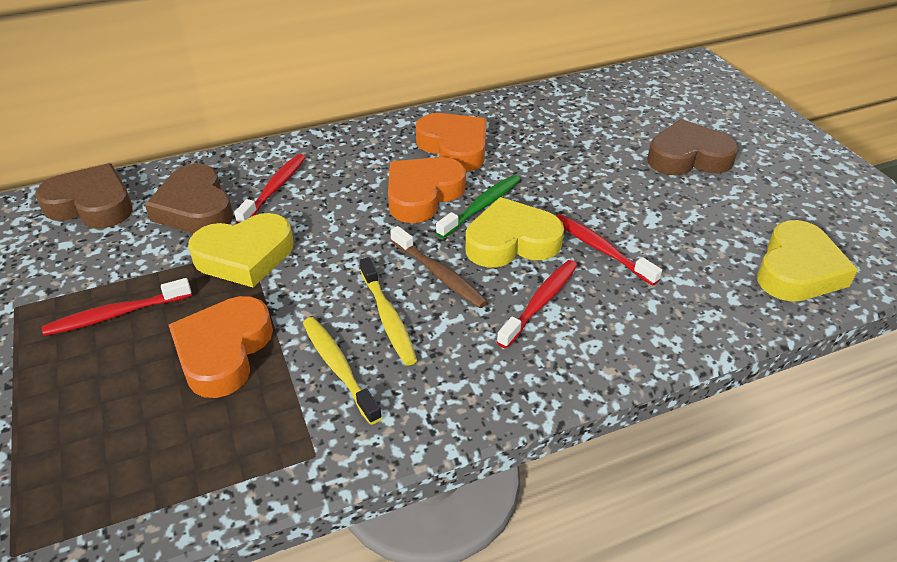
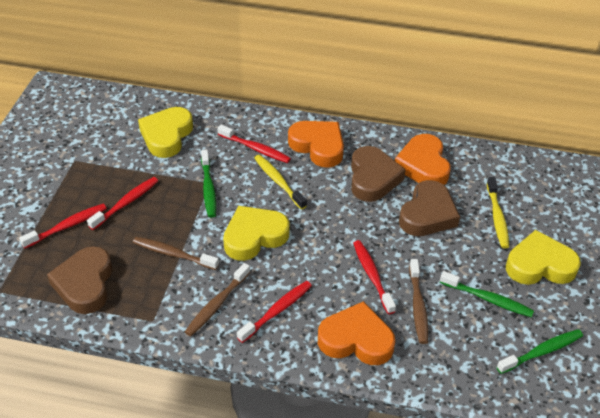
brown toothbrush: [390,226,488,308] = 1 -> [133,237,219,270] [185,263,250,336] [409,259,428,344] = 3
green toothbrush: [436,175,520,238] = 1 -> [201,150,216,218] [440,271,534,317] [497,329,583,374] = 3
red toothbrush: [42,278,192,336] [234,154,306,224] [497,260,577,348] [556,214,662,285] = 4 -> [19,204,107,249] [87,177,158,230] [217,125,291,163] [237,281,312,343] [353,240,396,314] = 5

